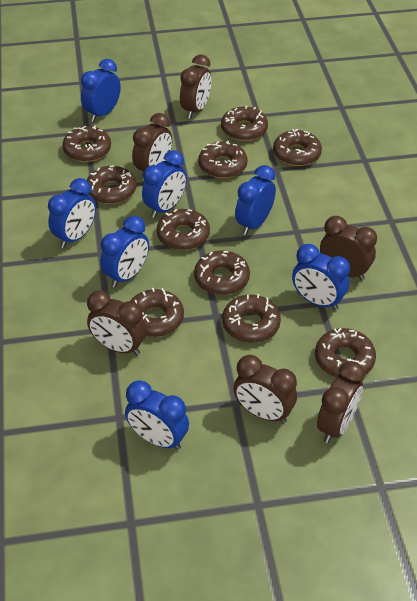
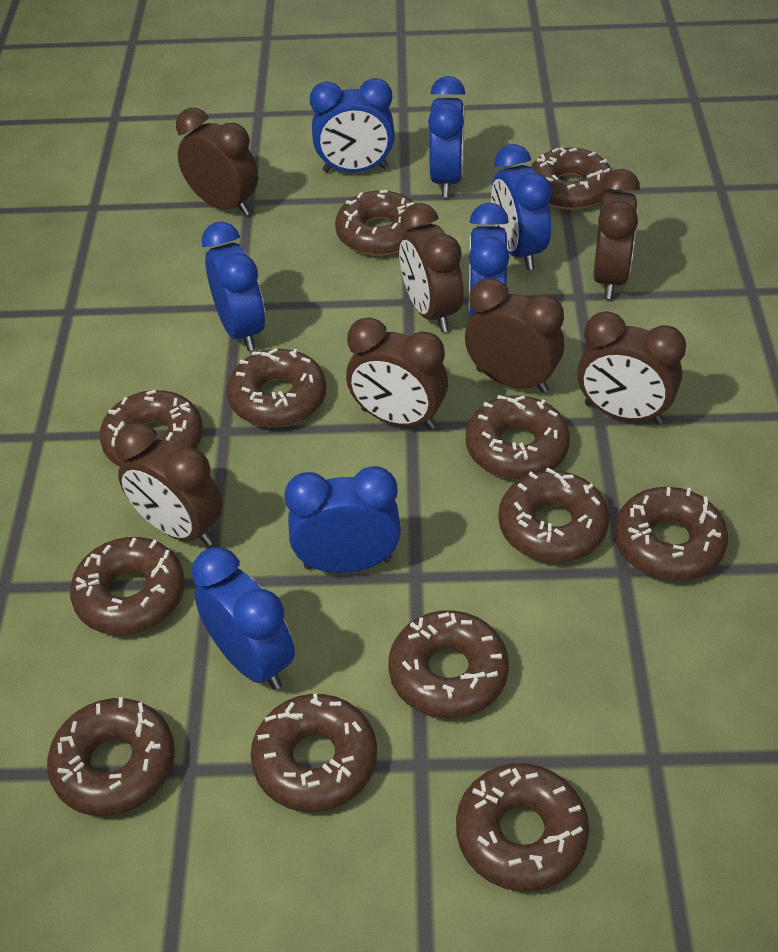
brown clock: [87,290,146,355] [132,113,172,180] [180,55,211,119] [233,355,297,423] [317,361,365,443] [320,216,377,280] = 6 -> [115,422,222,546] [176,108,258,216] [346,317,448,430] [399,203,463,332] [465,278,564,393] [577,311,686,424] [594,169,640,299] = 7
brown donut: [62,126,111,162] [87,165,136,204] [130,288,184,337] [157,209,210,250] [194,251,250,295] [198,141,248,178] [221,106,268,141] [222,294,281,343] [273,129,322,166] [315,328,376,377] = 10 -> [47,697,175,816] [70,537,185,635] [100,390,203,467] [226,348,326,427] [250,694,377,812] [335,190,423,256] [388,610,509,718] [456,763,589,891] [466,395,570,479] [498,468,609,563] [531,147,612,210] [614,487,728,581] = 12

